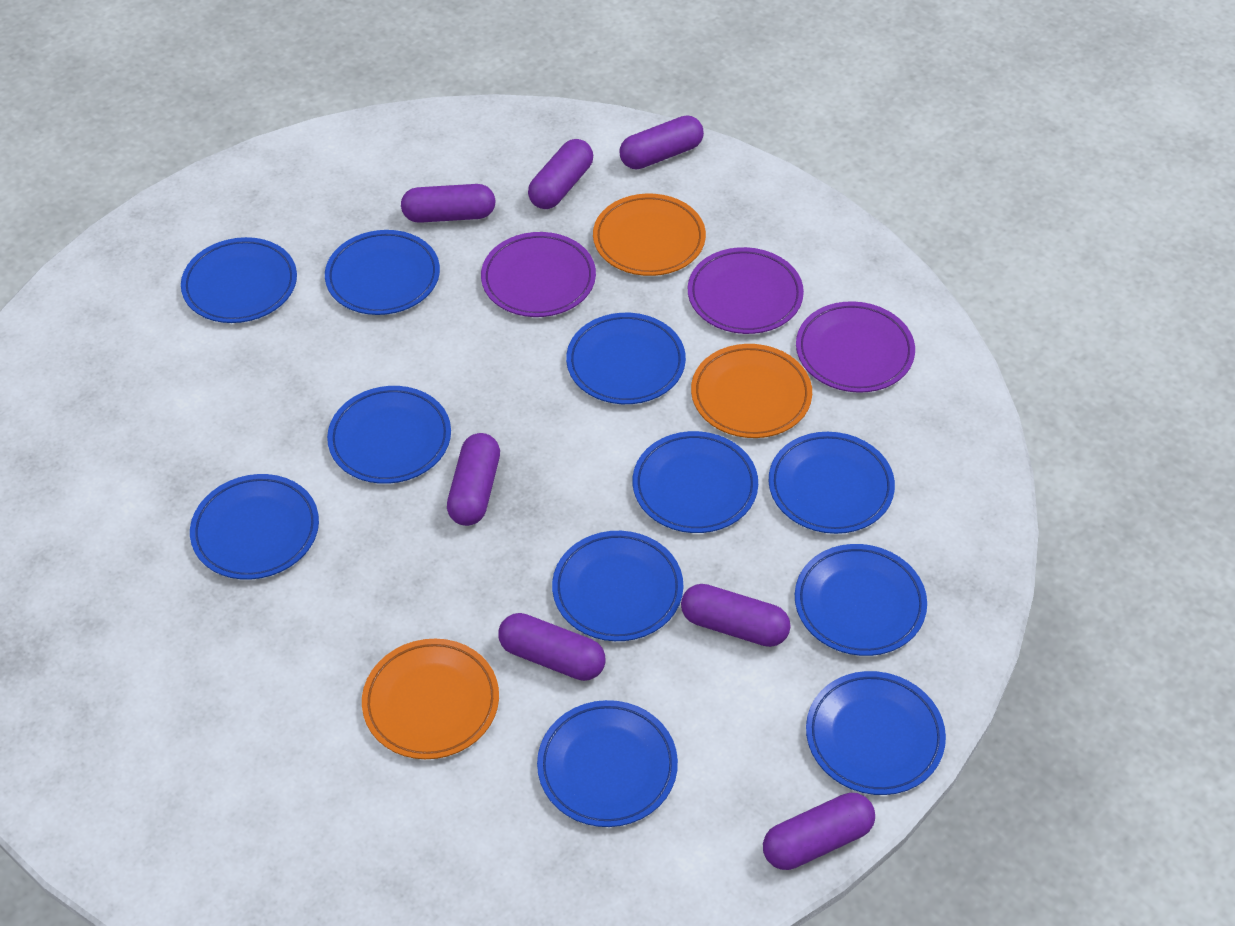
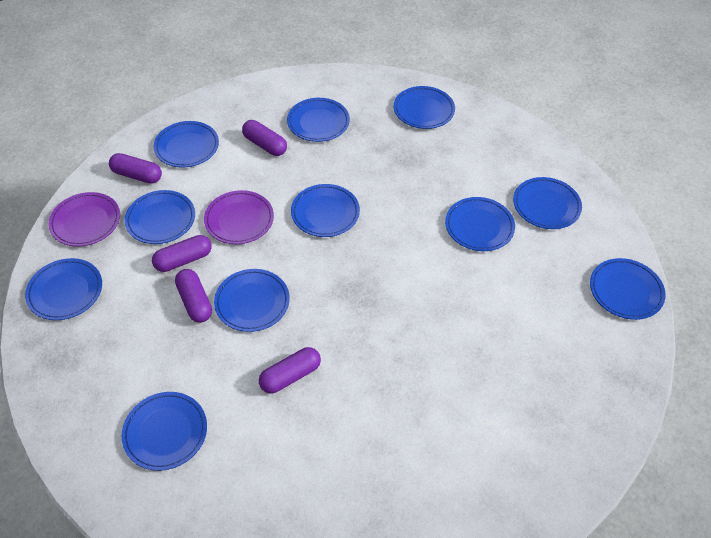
orange plate: [362,639,499,759] [593,193,706,276] [691,344,812,438] = 3 -> none = 0
purple capsule: [401,184,496,223] [447,433,500,526] [498,613,606,681] [528,139,593,209] [619,115,704,169] [681,584,791,647] [763,793,875,870] = 7 -> [109,153,162,184] [152,235,212,272] [175,269,212,323] [242,120,287,156] [259,347,321,393] = 5
purple plate: [481,232,596,317] [688,247,804,334] [796,301,915,393] = 3 -> [48,192,120,247] [204,190,274,244] = 2

